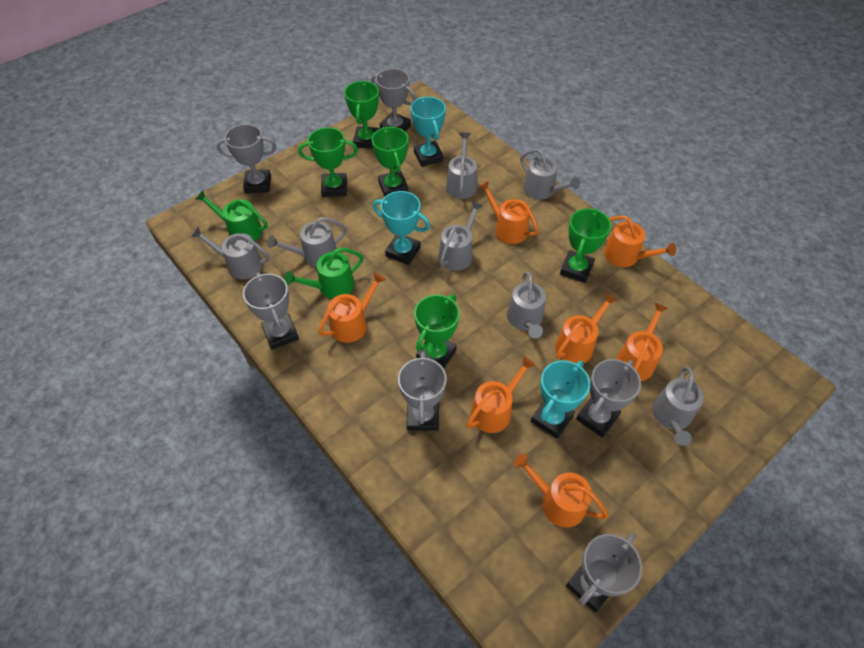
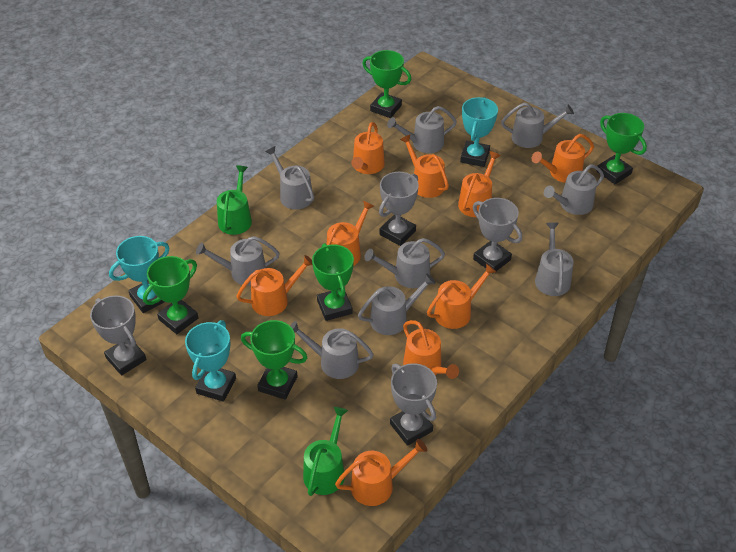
grey trophy: [216,124,277,194] [243,273,299,350] [371,68,416,131] [398,352,447,431] [566,533,642,613] [576,359,641,438] = 6 -> [90,296,146,375] [379,172,419,246] [390,363,437,446] [473,198,522,271] = 4
grey watering can: [191,227,270,279] [268,217,347,267] [439,201,483,271] [446,132,477,199] [507,272,546,339] [520,149,580,200] [652,366,704,446] = 7 -> [196,236,280,286] [265,146,314,210] [290,321,374,379] [358,273,436,335] [364,238,445,288] [387,106,457,153] [501,103,574,148] [535,222,574,296] [544,164,604,215] = 9
orange watering can: [318,272,386,343] [466,356,536,433] [478,181,539,244] [514,453,609,527] [555,293,618,364] [604,216,676,267] [616,303,668,381] = 7 -> [236,255,312,316] [327,201,374,266] [335,439,427,506] [351,122,385,174] [400,135,449,198] [403,320,459,379] [427,263,497,329] [458,151,501,217] [532,134,594,183] = 9

